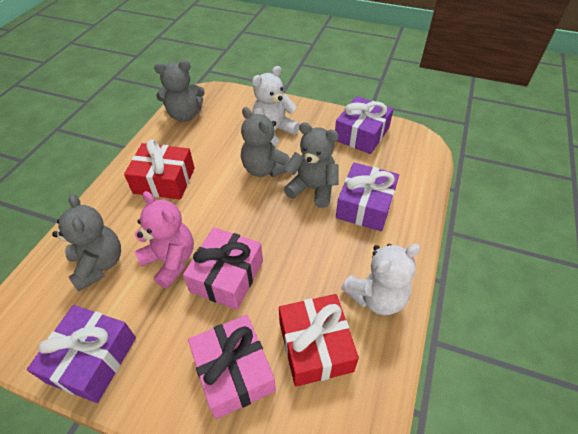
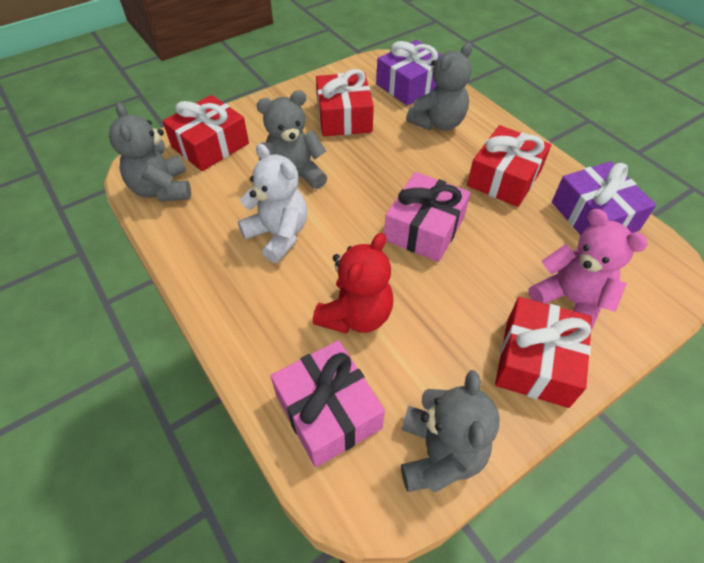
purple gift: [27,305,136,403] [335,96,393,154] [336,163,399,231] = 3 -> [376,40,442,106] [552,161,656,235] = 2
red gift: [124,139,195,200] [279,294,359,387] = 2 -> [162,95,249,171] [316,69,374,136] [467,125,551,207] [495,297,592,408] = 4
red teddy bear: none = 0 -> [313,233,393,334] = 1
white teddy bear: [252,66,300,146] [341,244,421,315] = 2 -> [238,143,307,263] = 1

